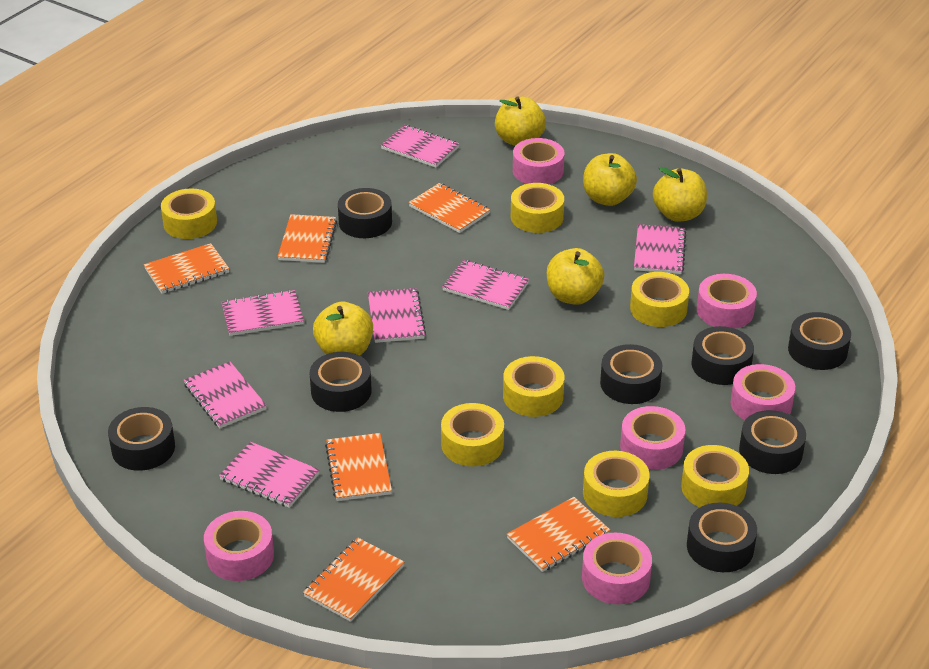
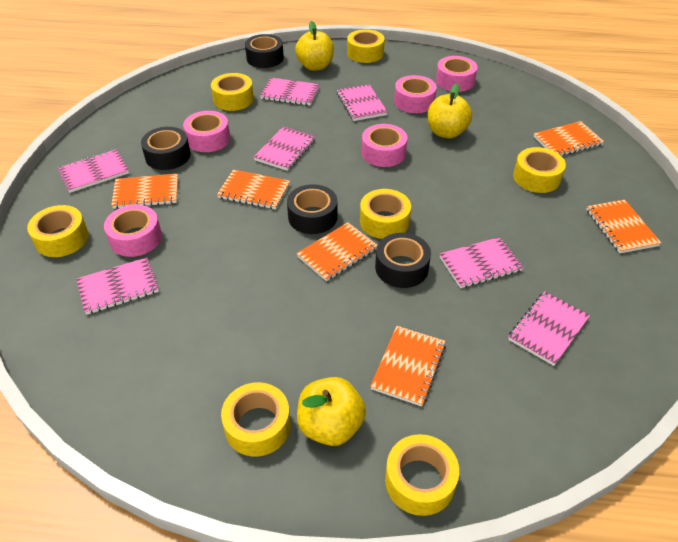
black tape: [108,407,175,471] [310,352,371,412] [338,188,392,238] [600,344,662,404] [687,503,757,572] [692,326,754,385] [739,410,806,474] [788,312,851,370] = 8 -> [141,127,191,170] [245,34,284,68] [287,184,337,234] [375,233,431,288] = 4
pink tape: [204,511,274,581] [513,138,564,184] [582,533,652,604] [620,406,686,470] [697,274,757,329] [731,364,795,420] = 6 -> [104,205,162,257] [183,111,230,152] [362,124,408,167] [394,75,437,113] [436,56,477,92] = 5
yellow apple: [313,302,373,356] [495,96,546,146] [547,248,604,305] [583,153,637,206] [653,167,707,222] = 5 -> [295,21,334,71] [297,377,366,446] [428,84,472,138] = 3

